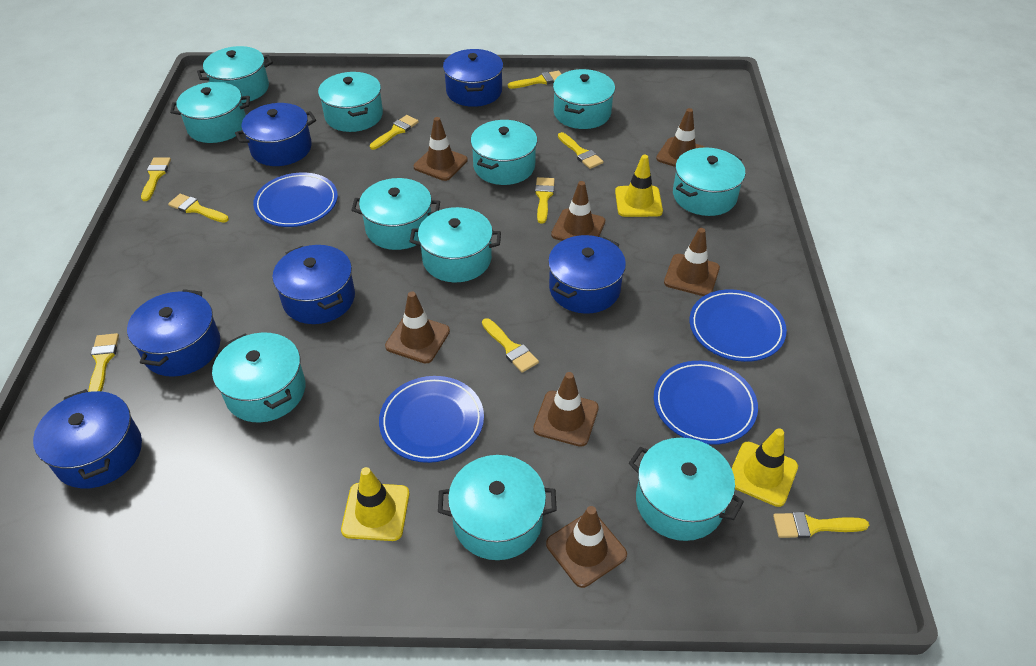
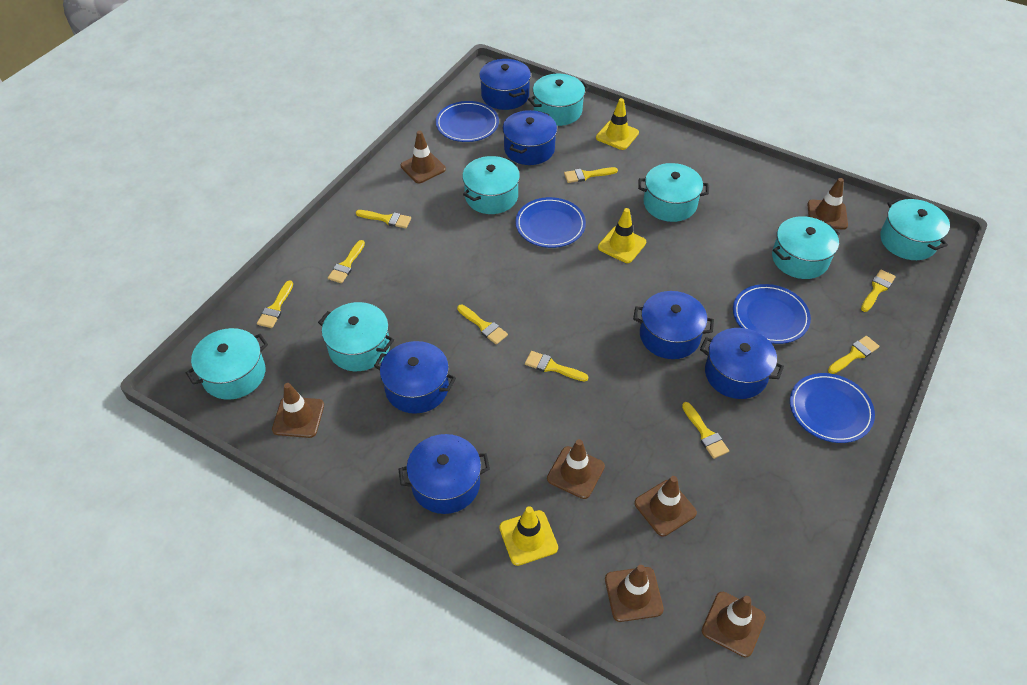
turquoise pot: [170,82,250,143] [197,46,273,103] [212,333,305,422] [318,72,383,132] [351,178,440,250] [409,207,501,282] [438,455,557,560] [471,120,537,185] [553,69,615,129] [629,438,744,541] [673,147,746,216] = 11 -> [186,328,268,400] [318,302,394,371] [462,156,520,214] [528,74,589,126] [638,163,709,222] [772,216,840,279] [880,198,950,260] = 7

